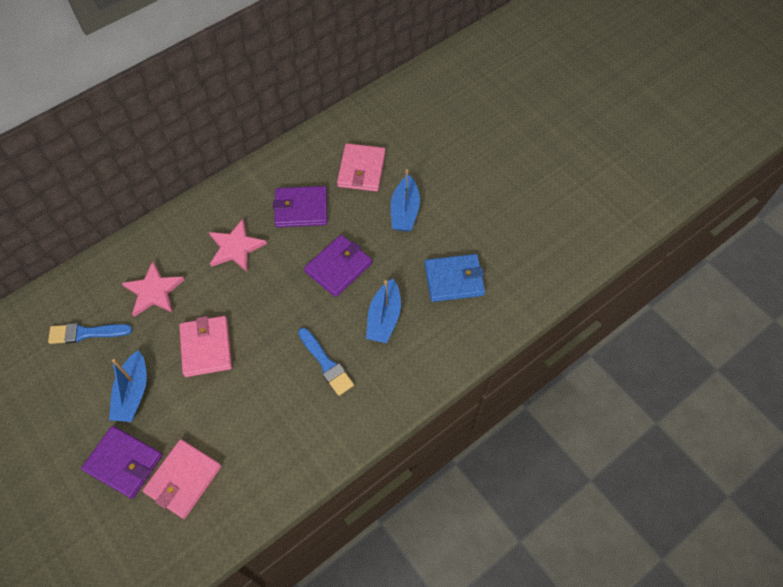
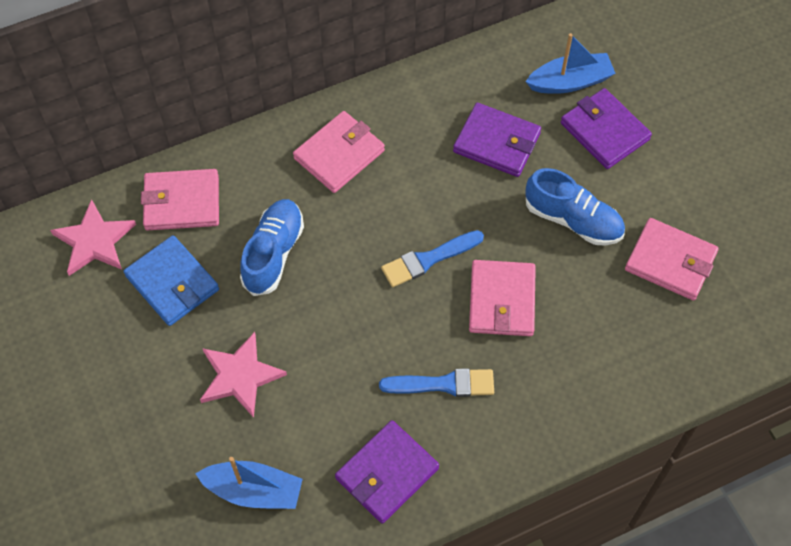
blue boat: [109,350,147,422] [366,279,401,343] [391,169,420,232] = 3 -> [195,457,303,509] [525,33,616,94] = 2
blue shoe: none = 0 -> [240,199,304,296] [525,168,625,245] = 2
pink wallet: [142,439,221,519] [179,316,232,377] [337,143,385,192] = 3 -> [141,169,219,230] [293,111,385,193] [469,260,536,336] [625,218,719,301] = 4

